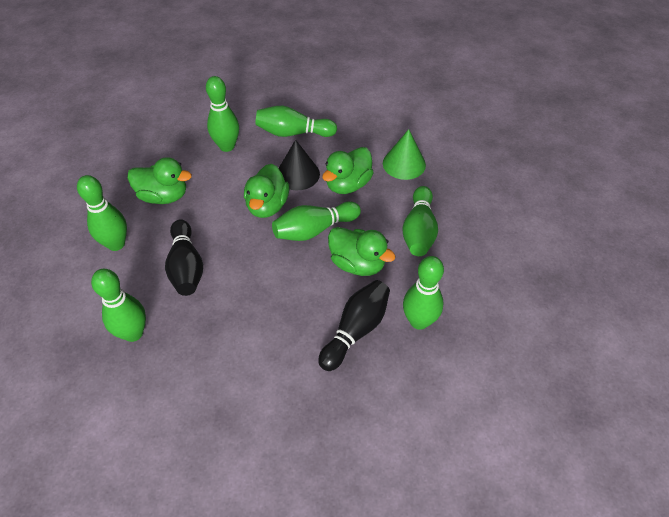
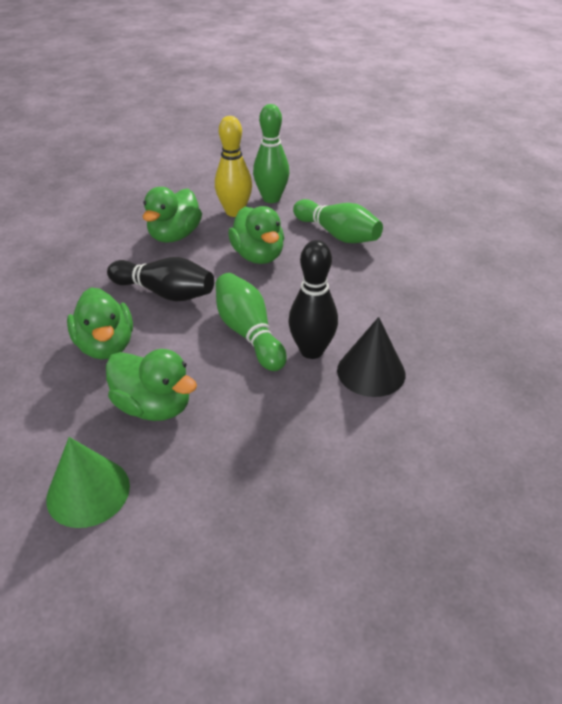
green bowling pin: [77,175,127,251] [91,269,146,342] [206,76,239,152] [255,106,337,137] [272,201,361,241] [402,186,438,256] [403,256,444,330] = 7 -> [215,273,287,371] [253,104,289,203] [293,199,383,243] = 3
yellow bowling pin: none = 0 -> [215,116,252,217] = 1

